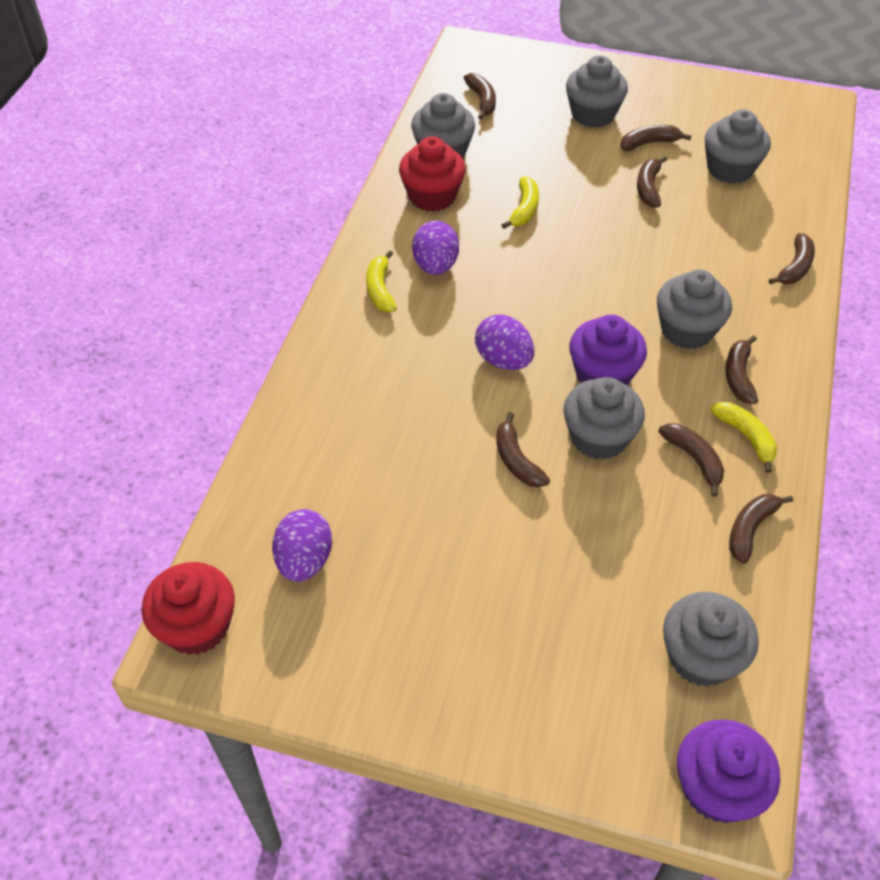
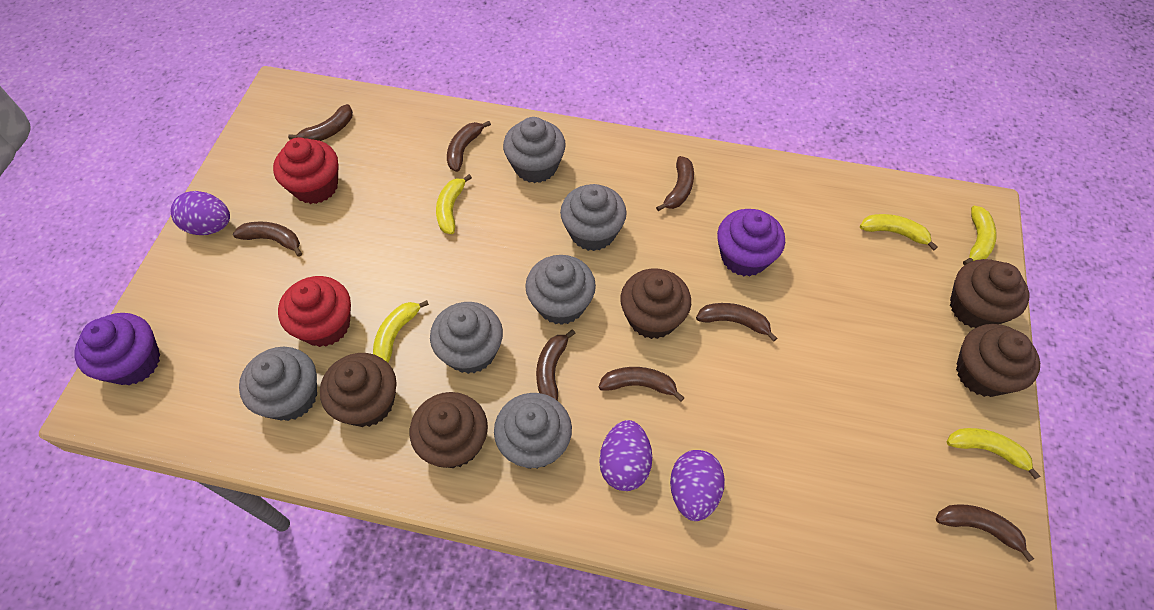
brown cupcake: none = 0 -> [320,353,397,427] [410,392,488,468] [621,268,691,339] [950,259,1029,328] [956,324,1040,397] = 5
yellow banana: [366,250,397,312] [502,176,539,229] [710,402,777,473] = 3 -> [373,300,429,363] [436,174,472,234] [860,214,938,250] [947,428,1040,480] [963,206,997,265] = 5

